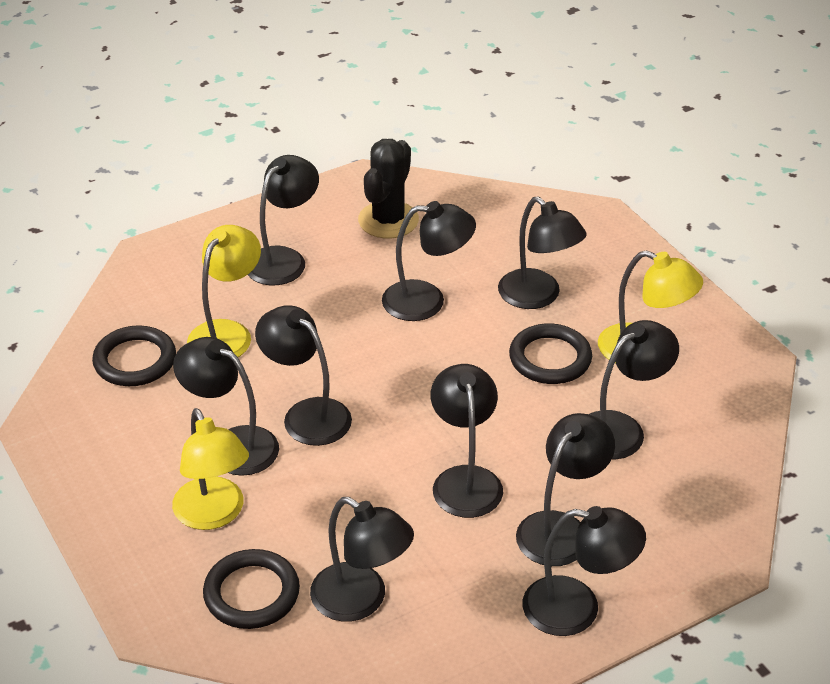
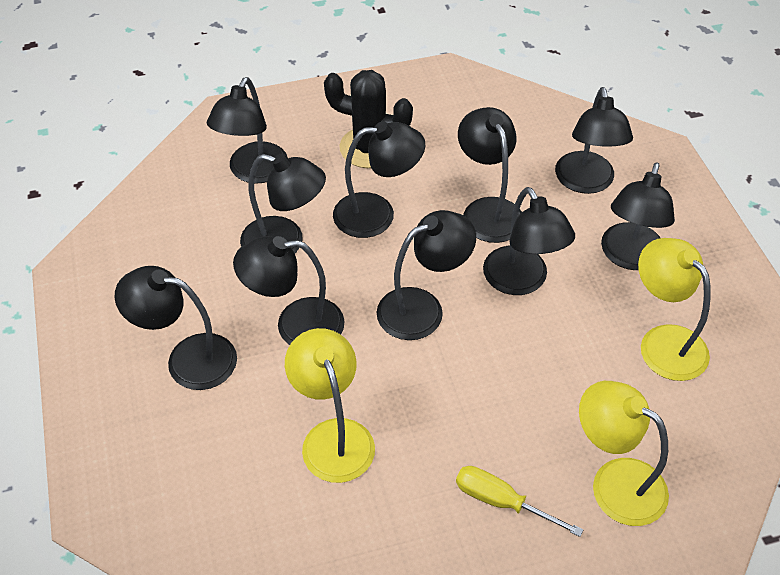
black ring: [92,325,176,386] [203,549,300,629] [509,323,592,384] = 3 -> none = 0
yellow screwdriver: none = 0 -> [456,466,583,537] = 1

